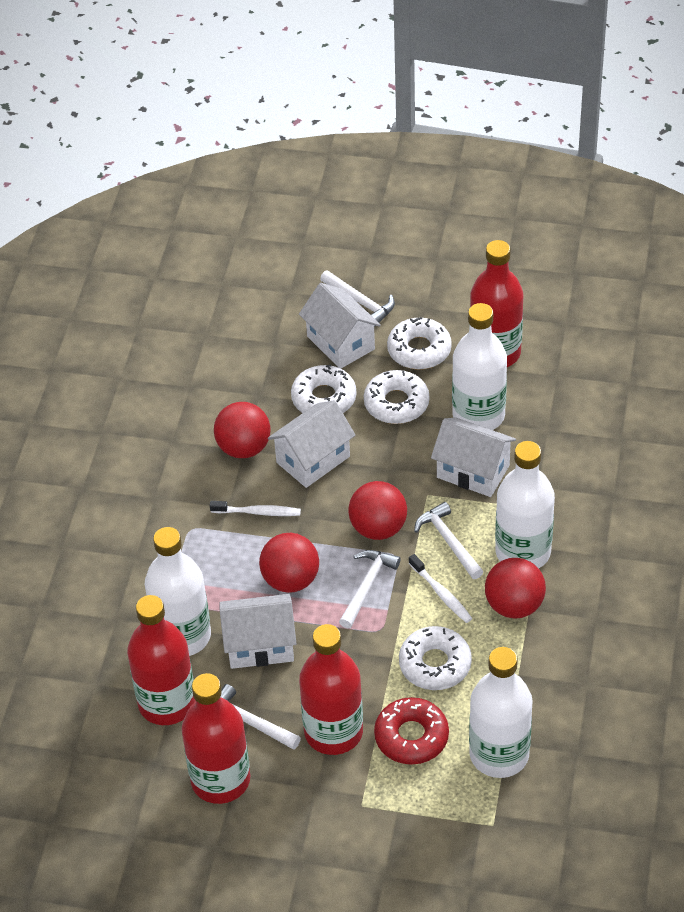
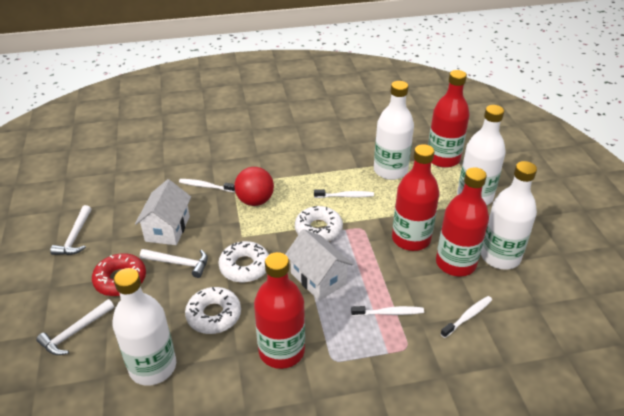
red ball: [214,402,271,458] [259,533,319,593] [348,481,407,540] [485,558,546,619] = 4 -> [234,167,274,206] = 1
white donut: [291,364,357,413] [364,370,429,424] [387,317,452,370] [399,626,472,690] = 4 -> [185,287,241,334] [218,241,269,283] [295,206,343,242] = 3
white hammer: [221,684,301,750] [320,270,395,327] [339,550,401,628] [414,502,483,579] = 4 -> [36,299,114,355] [50,205,91,255] [140,249,208,278] = 3
white house: [219,594,296,669] [268,400,356,488] [299,283,381,369] [431,417,516,497] = 4 -> [135,179,191,245] [285,229,353,301] = 2
white toothbrush: [210,501,301,516] [409,554,472,623] = 2 -> [179,179,235,192] [314,189,374,198] [351,306,424,316] [441,296,492,338] = 4

